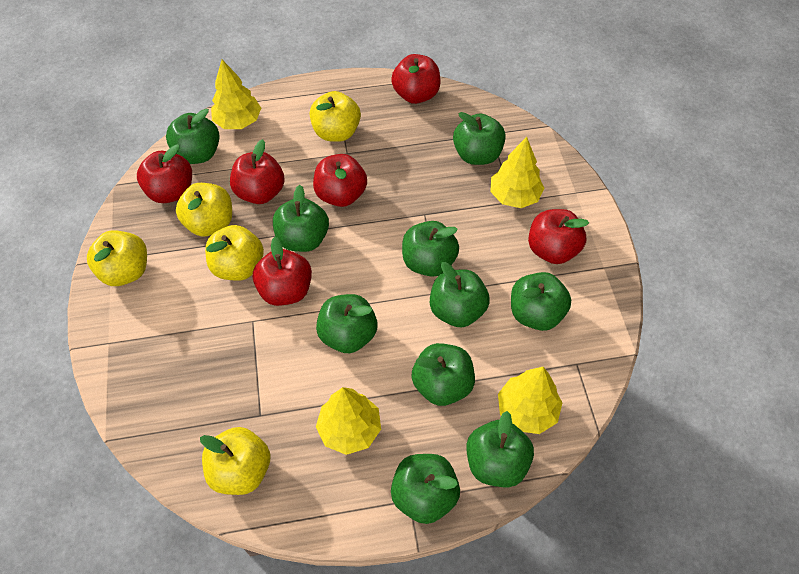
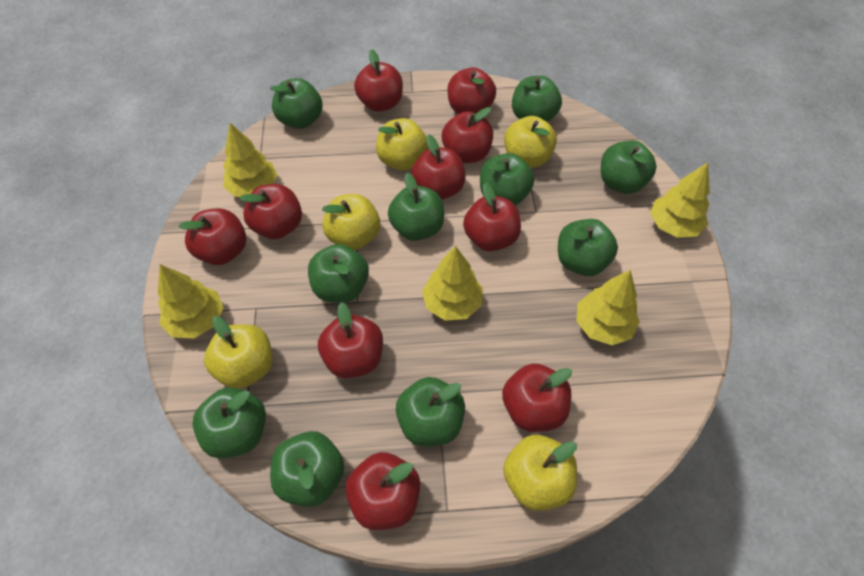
red apple: [137,144,192,203] [230,139,285,204] [253,237,312,306] [313,154,367,207] [391,54,441,104] [528,209,589,264] = 6 -> [179,208,246,265] [239,184,302,239] [318,302,383,378] [346,452,420,530] [354,49,403,112] [411,134,465,200] [442,107,493,163] [447,67,496,114] [463,182,521,251] [502,364,572,432] = 10
yellow tree: [211,60,261,129] [316,387,381,455] [490,137,545,208] [498,367,563,434] = 4 -> [158,264,223,338] [223,123,277,197] [422,246,483,321] [577,270,640,345] [650,162,710,238] = 5

